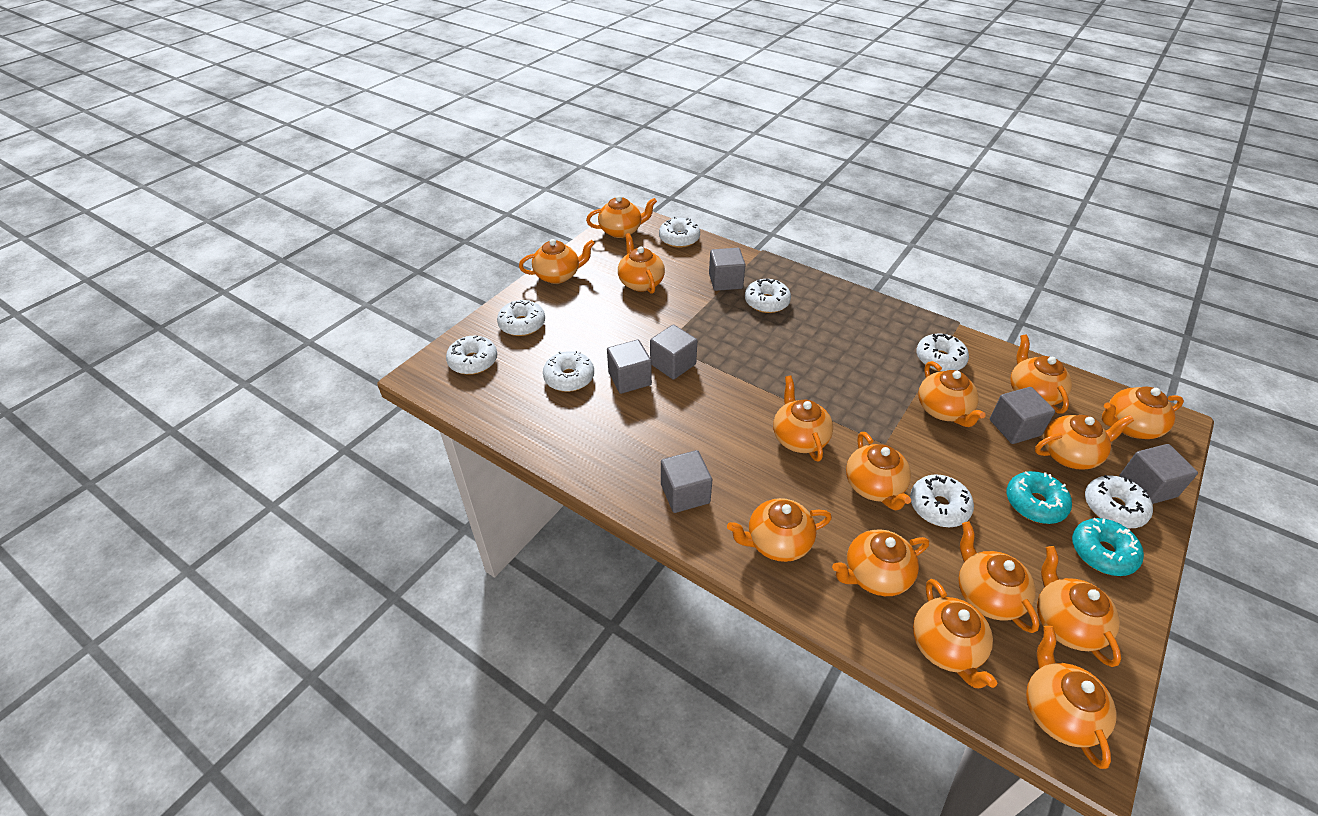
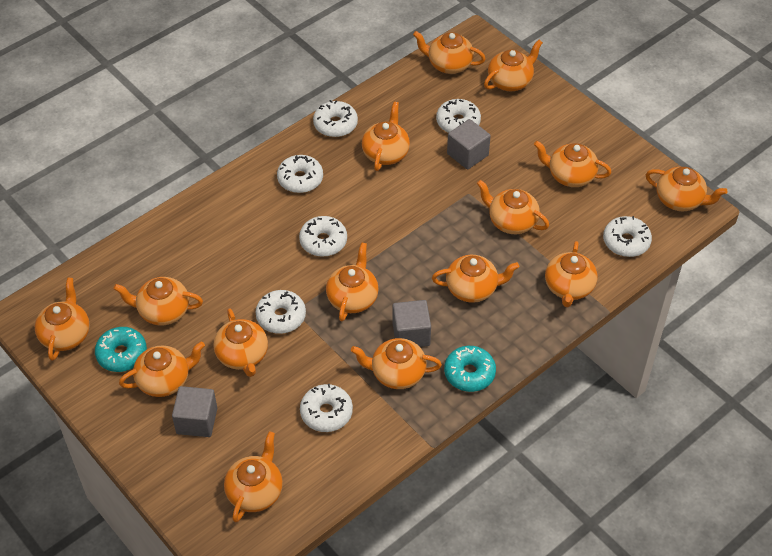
grey cube: [607,340,652,394] [650,324,697,380] [661,450,712,513] [709,248,746,291] [990,387,1055,444] [1119,444,1198,504] = 6 -> [172,386,217,437] [392,300,431,347] [447,119,491,170] = 3
white donut: [446,336,497,375] [497,300,545,336] [543,351,594,392] [659,217,700,248] [745,278,791,313] [910,474,974,527] [916,334,969,372] [1085,475,1153,528] = 8 -> [256,290,306,334] [277,155,323,193] [299,216,347,257] [300,384,353,432] [313,100,358,137] [436,99,481,133] [603,216,652,257] = 7

